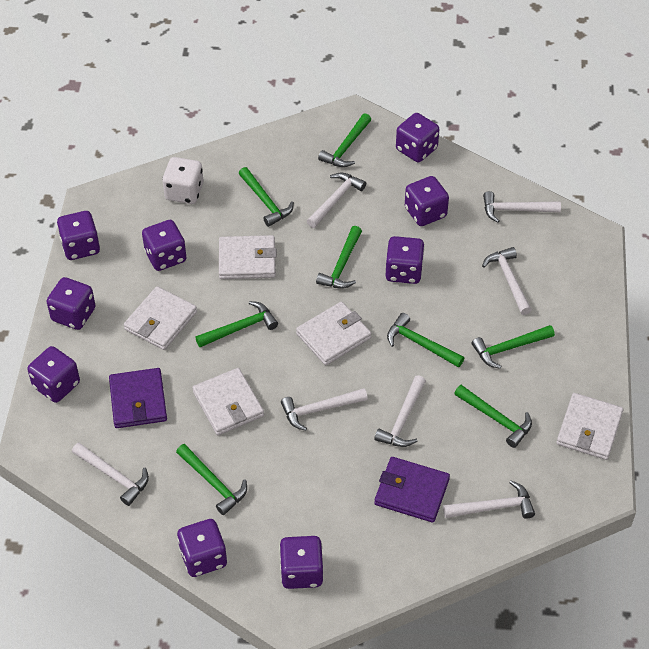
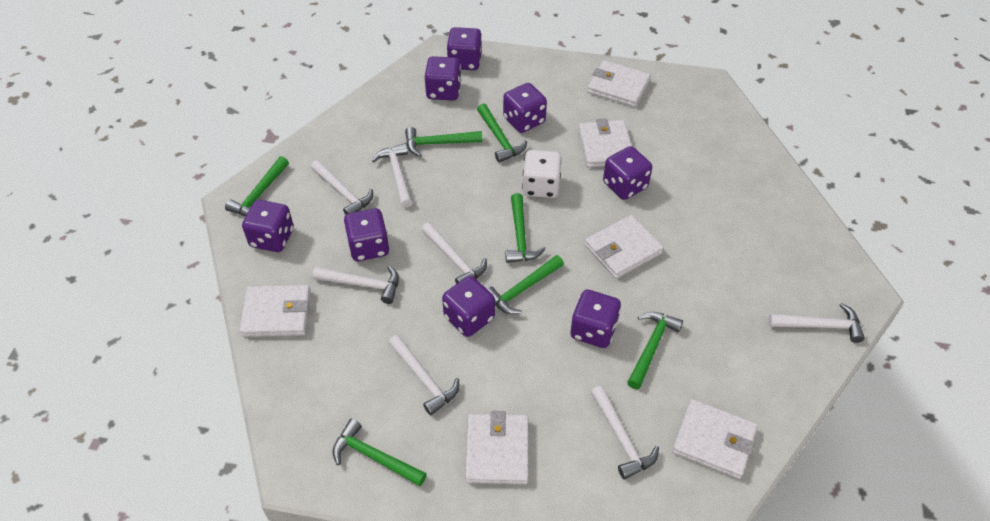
green hammer: [176,444,247,515] [195,301,278,347] [239,167,294,227] [316,226,362,289] [318,113,371,167] [387,313,464,368] [454,385,532,448] [472,325,555,369] = 8 -> [225,156,289,216] [332,419,427,486] [405,127,482,157] [477,103,527,163] [487,255,564,314] [505,193,546,263] [627,312,683,389] = 7
purple dice: [27,346,80,403] [47,277,96,330] [57,211,100,260] [142,220,187,271] [177,519,227,577] [279,536,324,589] [386,236,425,284] [396,113,439,162] [405,176,449,226] = 9 -> [242,200,294,252] [344,208,389,261] [425,56,461,100] [442,276,495,337] [447,27,482,70] [503,83,547,133] [570,289,621,348] [603,146,652,200] = 8
purple wallet: [109,368,167,428] [374,457,450,523] = 2 -> none = 0
white wallet: [124,286,197,350] [192,368,264,435] [219,235,277,279] [296,302,371,365] [556,393,623,460] = 5 -> [239,285,311,337] [465,411,529,484] [578,118,632,168] [585,215,664,279] [587,60,651,107] [672,399,758,479] = 6

